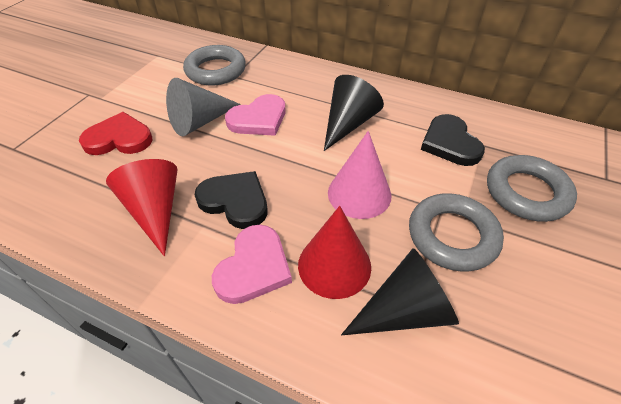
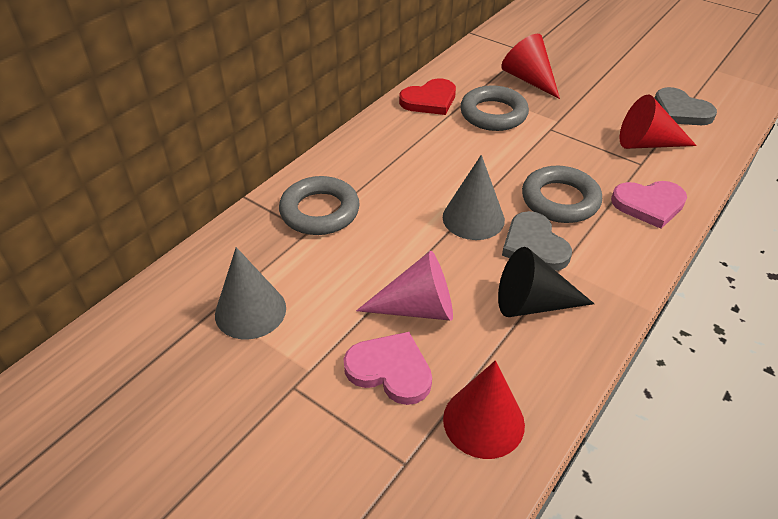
black cone: [324,75,384,151] [341,248,459,335] = 2 -> [498,247,594,317] = 1
black heart: [195,171,267,229] [421,114,485,166] = 2 -> none = 0
grey cone: [166,78,241,136] = 1 -> [215,247,286,339] [443,155,505,240] = 2
grey heart: none = 0 -> [502,211,572,271] [655,87,717,125] = 2
red cone: [106,159,178,257] [298,206,371,299] = 2 -> [443,360,525,459] [501,34,560,99] [620,95,697,149] = 3

